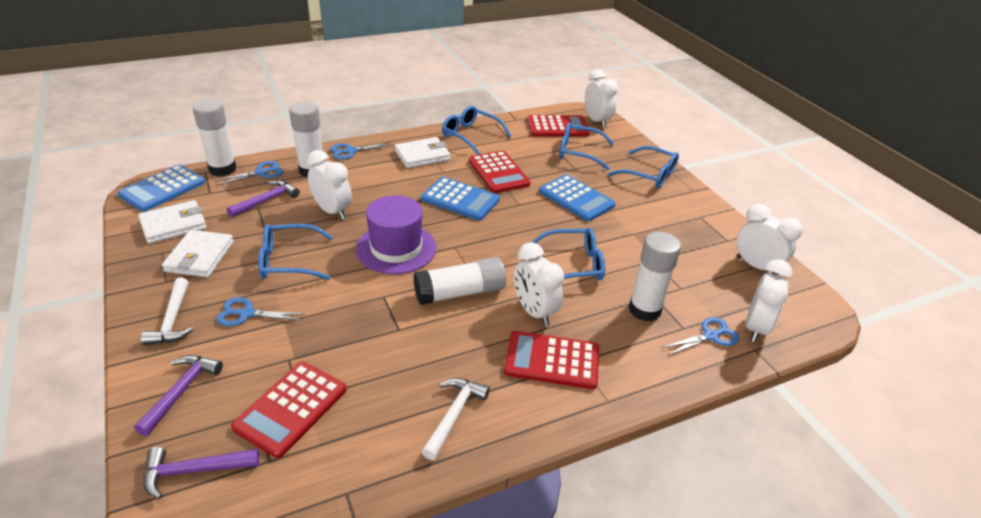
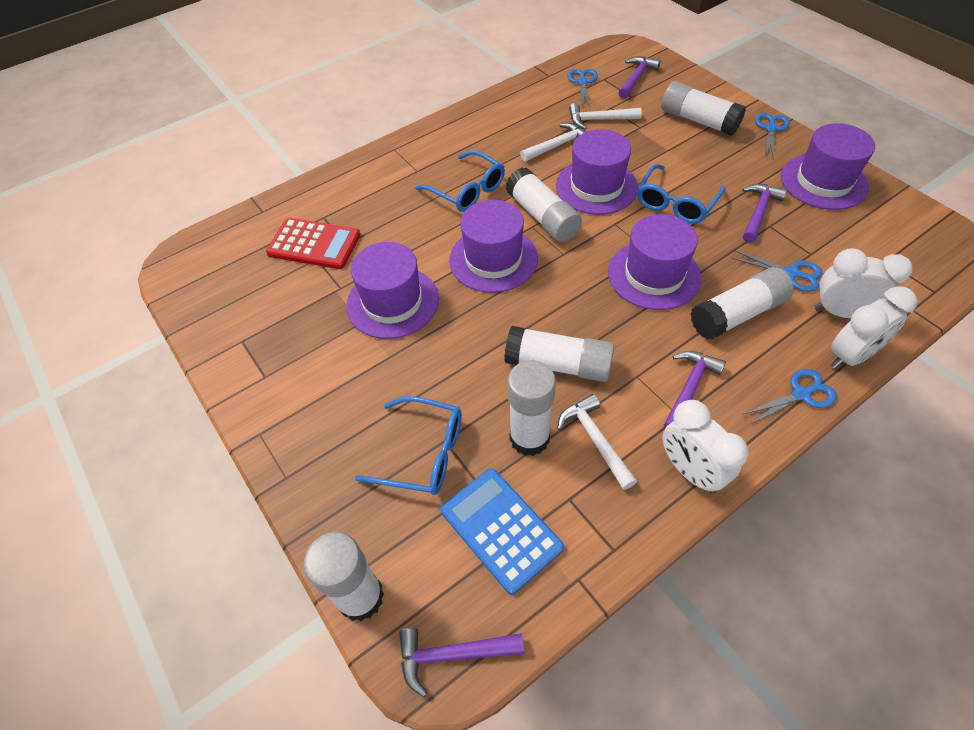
blue calculator: [117,164,206,212] [421,177,500,221] [539,174,616,221] = 3 -> [440,468,564,595] = 1
blue glasses: [258,224,333,280] [442,106,511,155] [532,228,605,280] [559,122,614,170] [608,146,679,188] = 5 -> [355,396,462,495] [415,150,505,212] [637,164,726,224] = 3
purple hammer: [134,355,223,436] [144,447,259,499] [227,180,300,217] = 3 -> [399,628,524,697] [619,56,661,99] [664,351,726,428] [742,184,787,243] = 4
purple hat: [356,195,436,274] = 1 -> [346,242,439,339] [449,200,538,293] [556,129,638,215] [608,214,701,310] [781,123,875,210] = 5
red calculator: [231,362,347,458] [469,151,531,193] [504,331,599,389] [527,115,590,136] = 4 -> [266,218,361,269] = 1
white clock: [307,150,352,220] [514,242,564,326] [585,70,618,128] [737,204,803,275] [746,259,792,343] = 5 -> [662,400,749,494] [814,248,912,318] [831,286,918,369] = 3
white glue stick: [193,99,236,176] [289,102,324,177] [413,257,506,305] [629,232,681,322] = 4 -> [304,532,384,621] [504,326,614,382] [506,167,582,242] [508,360,556,456] [661,81,746,136] [691,267,794,340] = 6
white hammer: [141,277,194,345] [422,378,490,460] = 2 -> [520,123,586,162] [557,394,637,490] [569,103,642,129] = 3
white wallet: [138,200,207,244] [162,230,234,277] [395,137,450,168] = 3 -> none = 0

